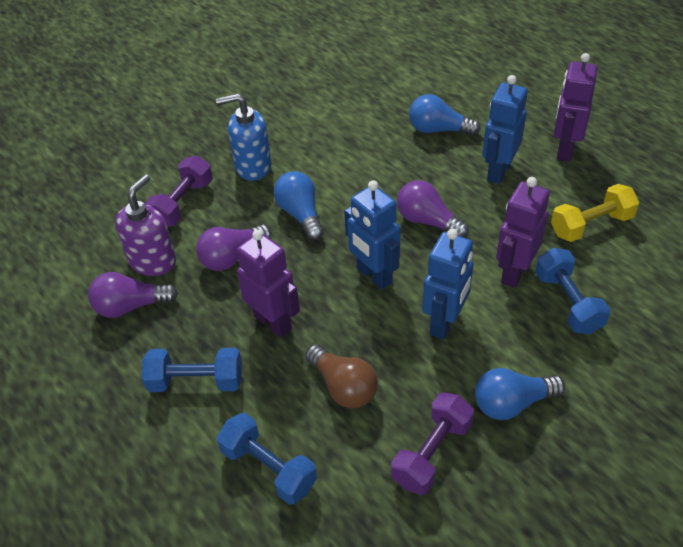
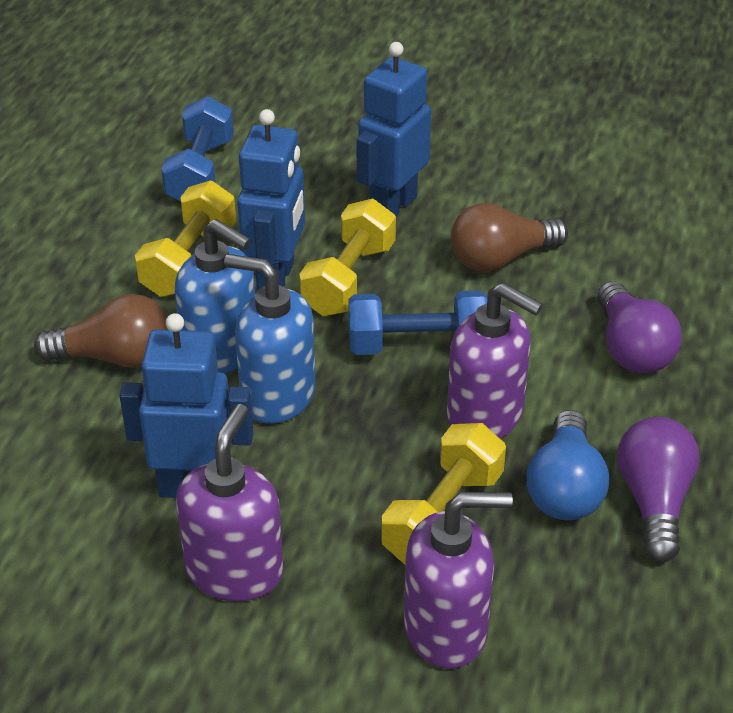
blue dumbbell: [142,348,242,392] [217,413,317,505] [535,248,610,334] = 3 -> [161,96,234,201] [349,291,488,355] = 2
blue light bulb: [274,171,324,240] [409,94,481,136] [475,368,565,420] = 3 -> [527,410,609,520] = 1
blue soap dispenser: [216,93,271,181] = 1 -> [175,219,255,373] [224,254,316,424] = 2
brown light bulb: [305,344,378,408] = 1 -> [34,294,169,368] [451,203,568,272] = 2
purple dumbbell: [145,156,213,227] [391,392,474,495] = 2 -> none = 0
purple light bulb: [88,272,178,318] [196,224,271,271] [397,180,469,238] = 3 -> [597,281,682,373] [617,417,700,562] = 2
purple robot: [237,230,300,337] [496,177,550,288] [554,53,598,162] = 3 -> none = 0
purple soap dispenser: [115,174,176,276] = 1 -> [176,404,283,601] [404,492,513,668] [447,283,543,438] = 3
yellow dumbbell: [551,184,639,242] = 1 -> [135,181,236,297] [299,199,396,316] [381,423,506,564] = 3

